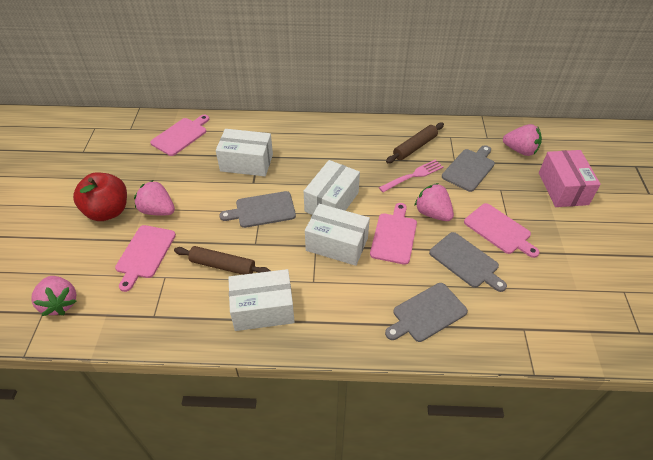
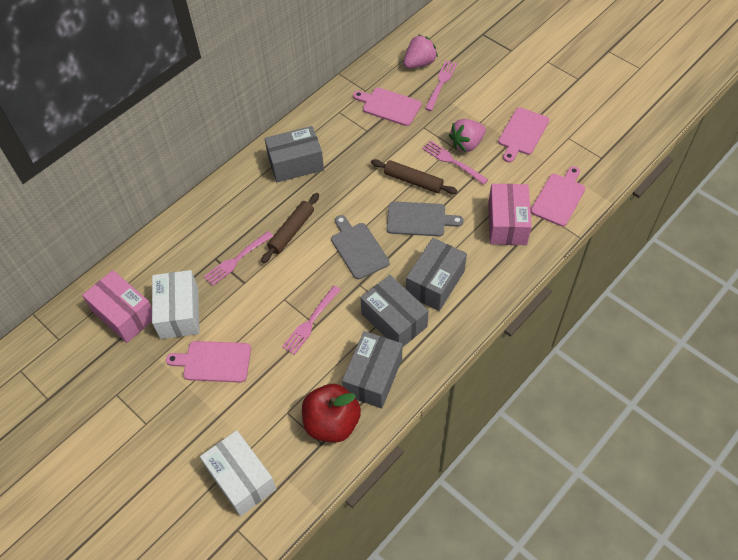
grey box: none = 0 -> [264,126,324,182] [342,331,402,409] [361,275,429,347] [406,238,467,311] = 4
grey cutting board: [219,191,296,228] [385,283,468,342] [429,232,507,292] [442,145,495,192] = 4 -> [331,215,390,280] [387,201,464,236] = 2
pink box: [539,150,601,207] = 1 -> [82,270,152,343] [488,184,532,245] = 2
pink fork: [379,160,443,192] = 1 -> [203,231,273,286] [282,285,341,355] [422,140,488,185] [425,60,457,111] = 4
pink strawberry: [31,276,77,316] [134,180,175,216] [415,183,454,221] [503,124,542,156] = 4 -> [404,35,438,68] [449,119,486,152] = 2
white box: [216,129,273,176] [228,269,295,331] [304,160,360,215] [305,204,370,266] = 4 -> [152,270,200,339] [200,430,277,516] = 2

